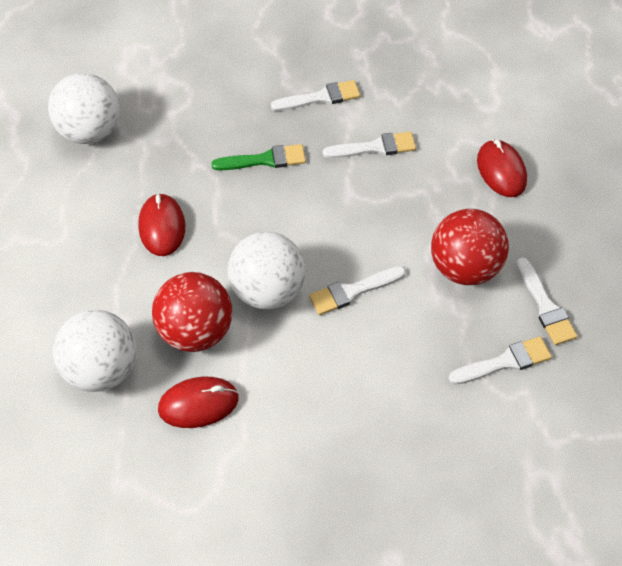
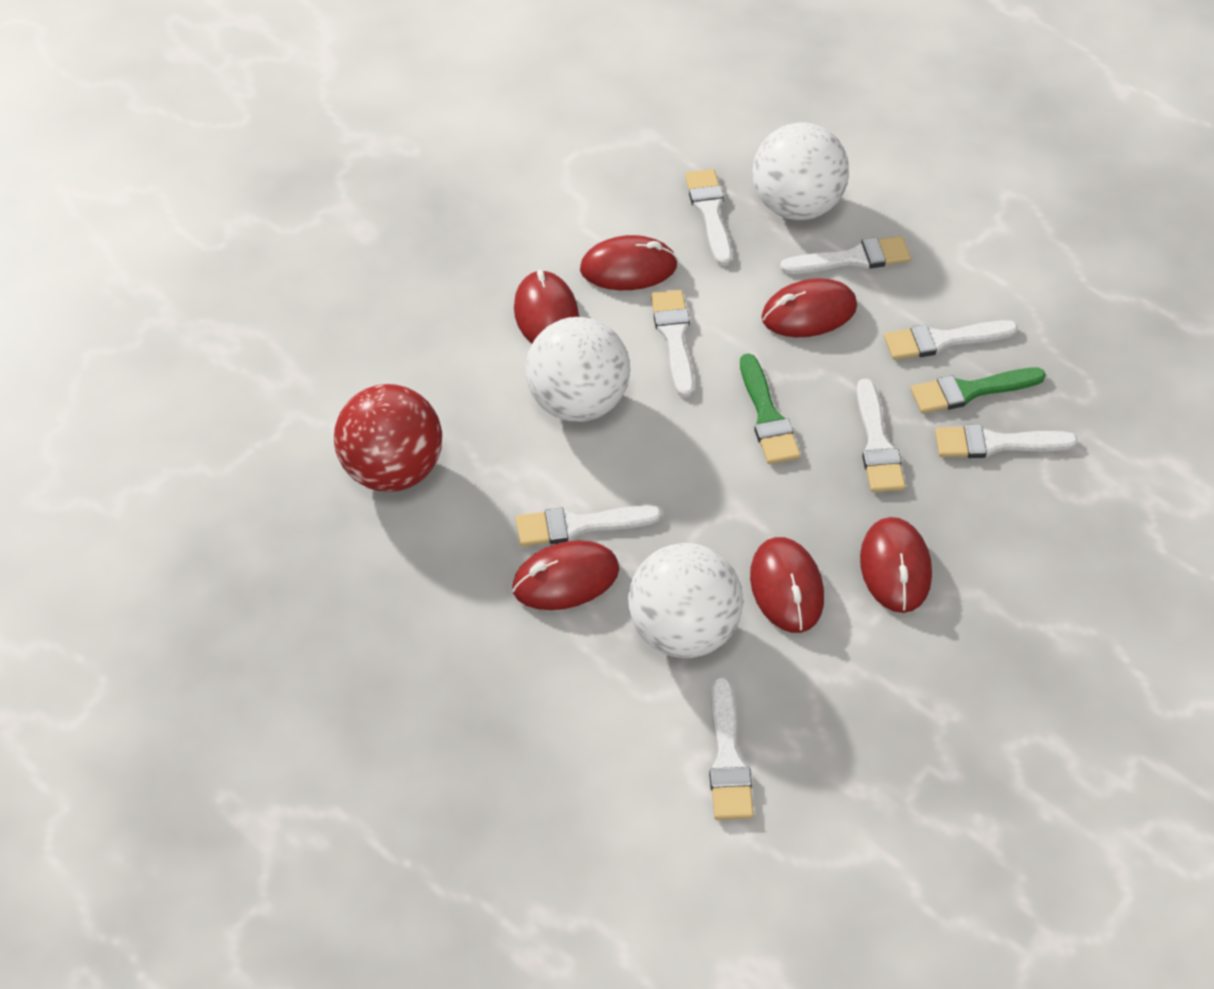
green brush: [211,144,306,171] = 1 -> [740,353,801,464] [911,368,1046,413] = 2
red ball: [152,272,232,352] [431,209,509,285] = 2 -> [334,384,442,492] = 1
red mouse: [138,193,185,256] [158,377,239,428] [477,139,527,197] = 3 -> [512,540,619,610] [514,270,579,343] [580,235,678,290] [750,537,824,633] [761,278,857,337] [860,517,932,613] = 6
white brush: [271,80,360,111] [309,266,406,315] [323,132,416,158] [448,336,552,385] [516,257,578,345] = 5 -> [516,505,662,547] [651,290,694,398] [685,169,732,266] [709,677,754,820] [780,236,911,274] [857,379,905,492] [884,320,1018,360] [935,425,1078,458] = 8

